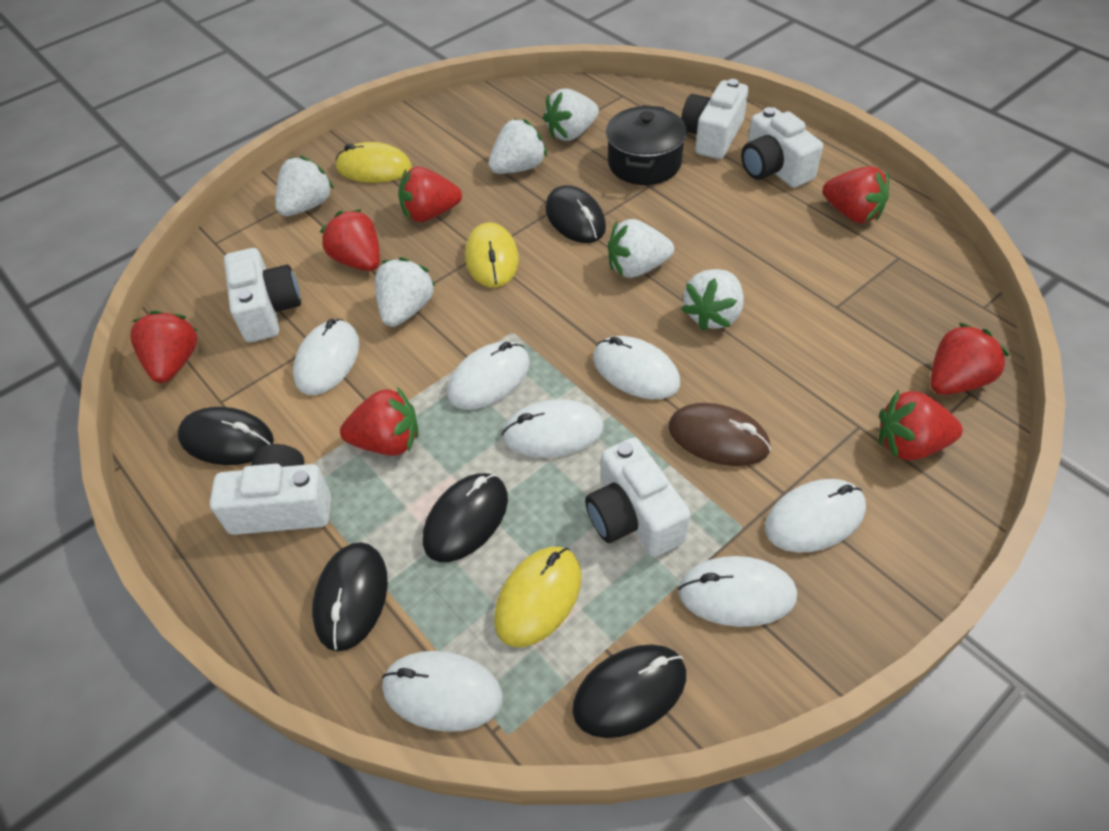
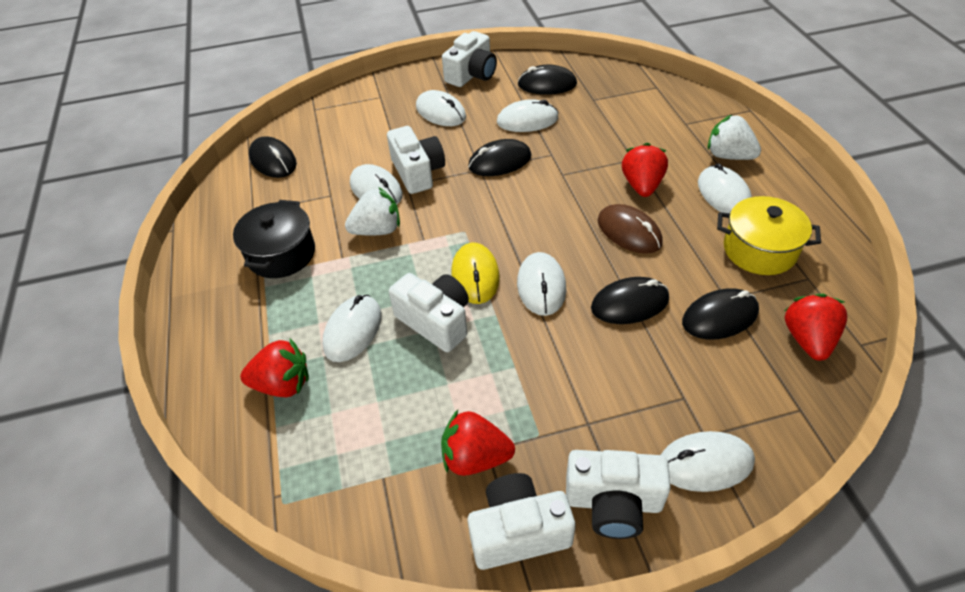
red strawberry: [130,311,197,383] [320,209,380,271] [340,387,419,456] [398,167,462,222] [822,166,889,223] [879,390,963,461] [930,323,1009,395] = 7 -> [240,339,309,397] [441,410,515,476] [622,143,668,197] [785,294,847,361] = 4
white strawberry: [275,156,334,216] [375,257,436,327] [489,119,547,174] [543,89,599,141] [608,219,674,278] [681,269,744,331] = 6 -> [345,187,400,236] [708,114,761,160] = 2
yellow mouse: [335,142,412,183] [465,223,519,287] [494,546,582,647] = 3 -> [451,243,500,304] = 1
yellow pot: none = 0 -> [717,196,821,275] = 1

